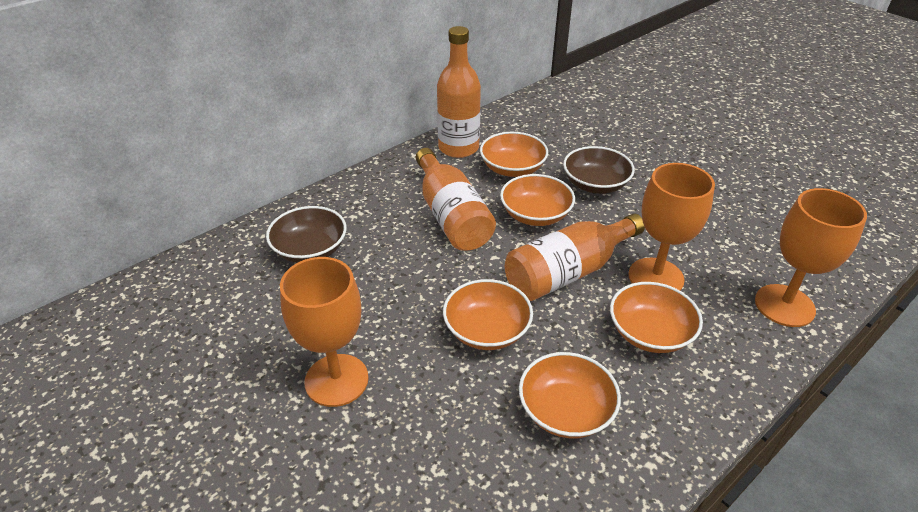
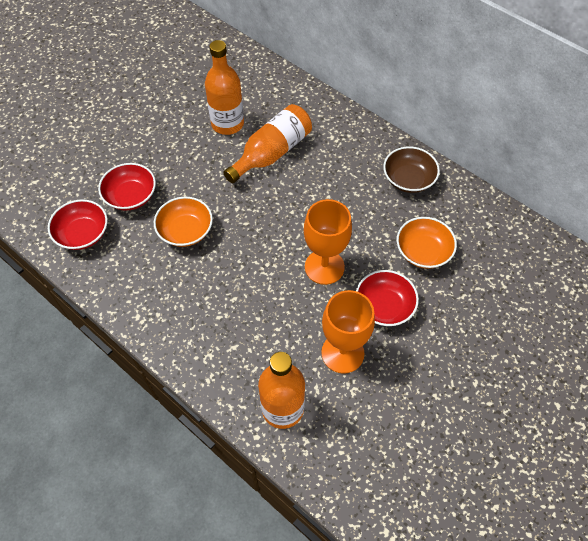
brown bowl: [266,206,347,263] [563,146,635,194] = 2 -> [383,147,440,193] = 1
orange bowl: [443,279,533,350] [480,132,548,177] [500,174,575,226] [519,352,621,438] [610,282,703,353] = 5 -> [154,197,213,247] [397,217,457,269] = 2
orange goblet: [280,257,369,407] [628,163,715,291] [755,188,867,327] = 3 -> [304,199,352,285] [321,290,375,374] = 2
red bowl: none = 0 -> [48,199,108,250] [98,163,156,210] [356,270,419,326] = 3

